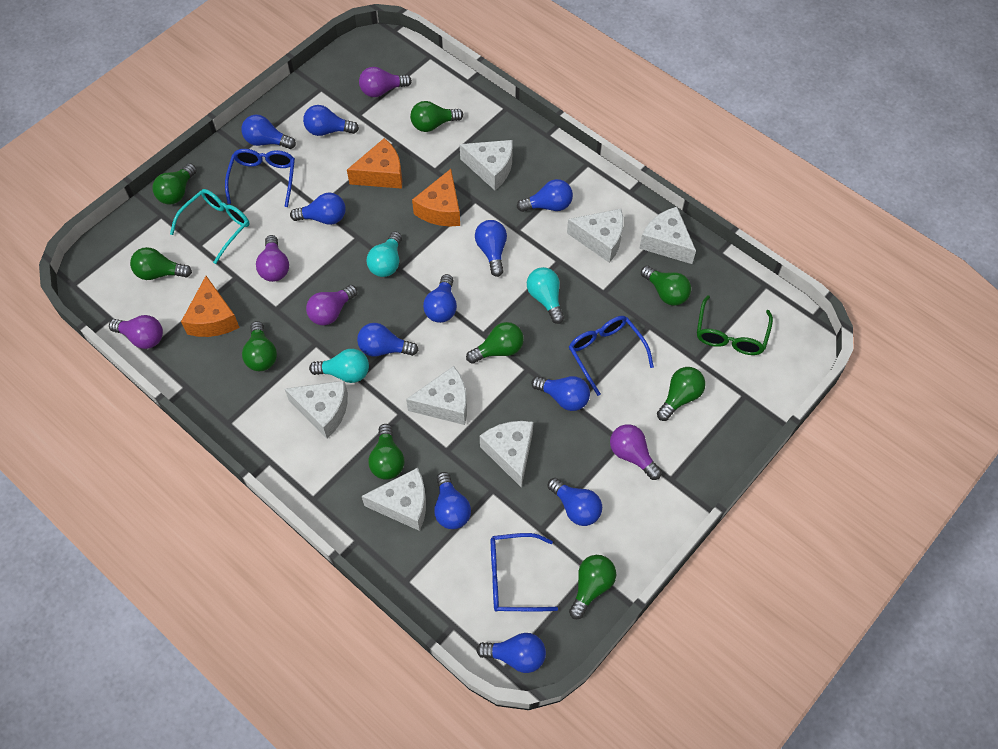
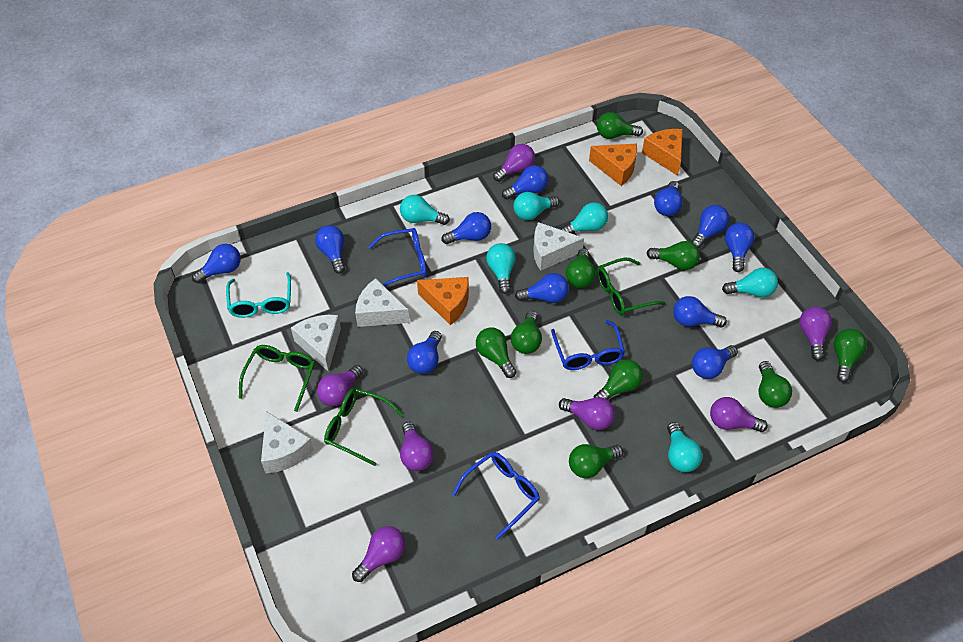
green glasses: [697,295,773,355] = 1 -> [239,345,315,412] [324,388,403,466] [597,258,666,315] = 3
purple light bulb: [109,315,163,349] [256,235,289,282] [306,285,357,326] [359,67,412,97] [610,424,662,480] = 5 -> [317,365,363,406] [352,526,406,582] [400,422,434,471] [493,144,535,182] [559,397,615,430] [710,397,768,432] [800,306,832,361] = 7
turquoise light bulb: [309,349,369,383] [367,231,402,277] [527,267,564,324] = 3 -> [400,195,450,225] [486,243,516,294] [513,192,560,220] [560,202,608,234] [667,422,702,472] [722,268,778,298] = 6
white cheese: [285,381,348,438] [362,468,426,531] [406,366,467,425] [460,140,513,190] [480,421,533,488] [567,209,623,263] [639,207,696,264] = 7 -> [261,411,314,473] [291,315,341,372] [355,278,410,327] [533,222,584,271] = 4

